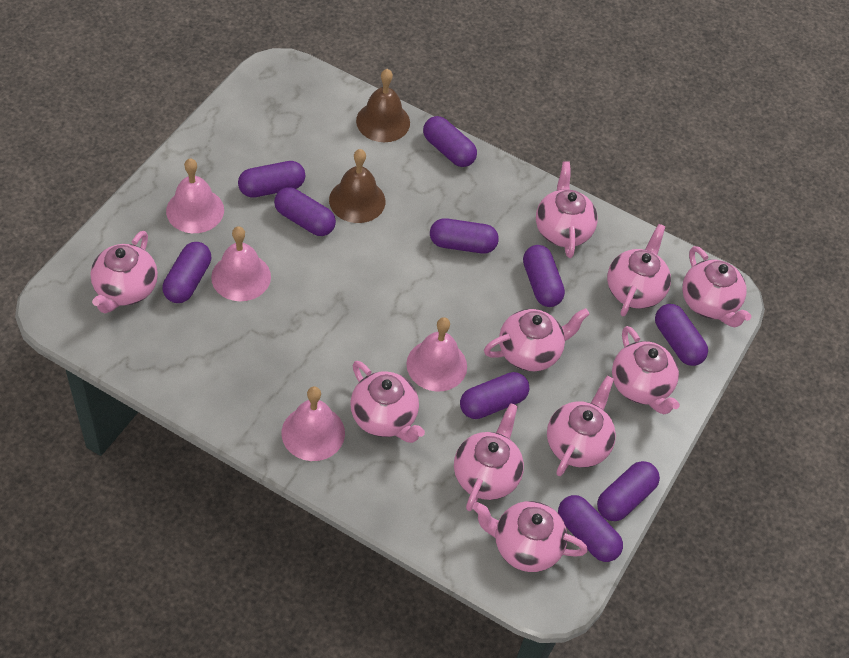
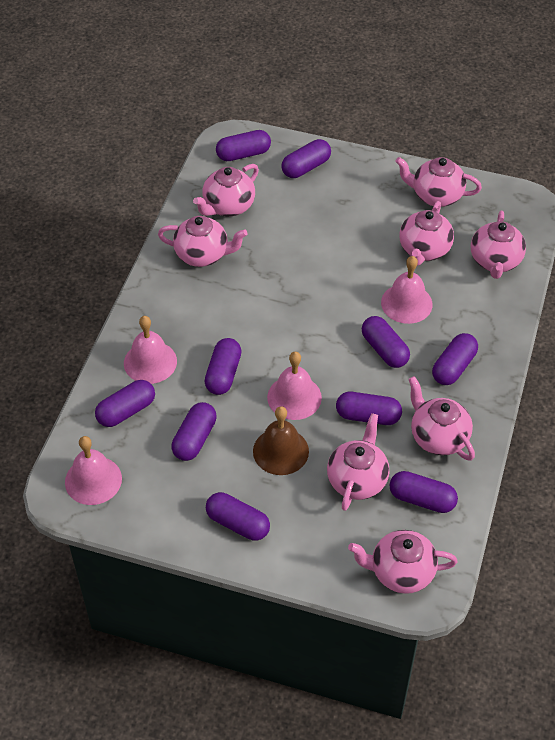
brown bell: [329,149,385,223] [356,69,410,142] = 2 -> [253,406,309,475] = 1
pink teapot: [90,231,158,313] [350,361,425,443] [454,403,524,511] [473,501,588,572] [484,308,590,371] [536,161,598,258] [547,376,616,476] [607,224,671,316] [612,326,680,415] [682,246,751,327] = 10 -> [158,216,248,267] [193,164,259,217] [327,413,389,511] [348,530,458,594] [395,157,482,207] [399,201,454,266] [408,376,475,461] [471,211,526,279] = 8

